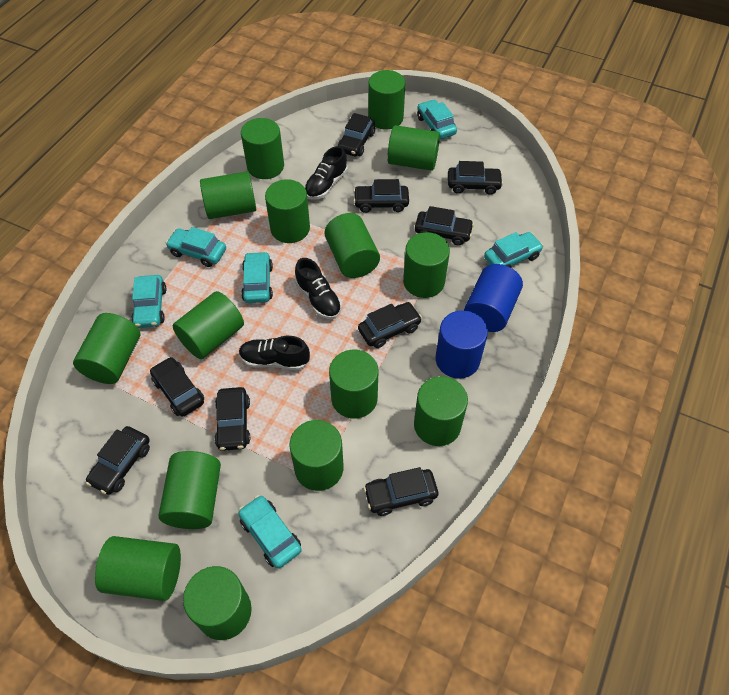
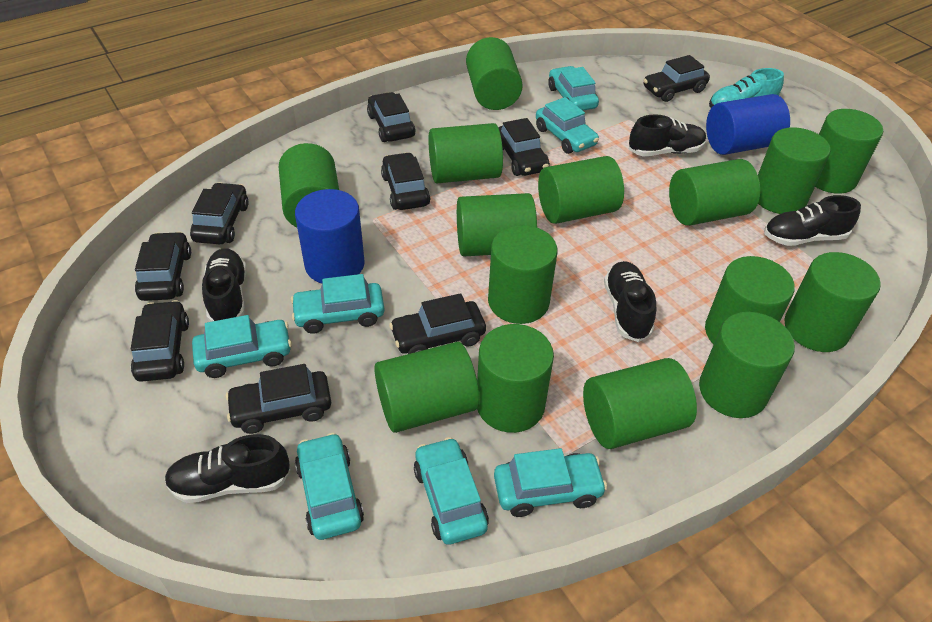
black shoe: [239,336,310,370] [295,258,342,319] [305,146,348,200] = 3 -> [165,434,291,503] [202,248,247,322] [604,261,656,342] [629,114,706,157] [764,195,861,246] = 5
turquoise car: [131,275,167,328] [166,227,226,267] [238,495,302,569] [241,251,273,303] [417,99,457,139] [484,232,543,268] = 6 -> [192,315,292,378] [291,274,384,334] [295,433,364,540] [414,437,489,545] [494,448,607,517] [536,97,599,154] [548,66,599,111] = 7
turquoise shoe: none = 0 -> [709,68,784,108] = 1

